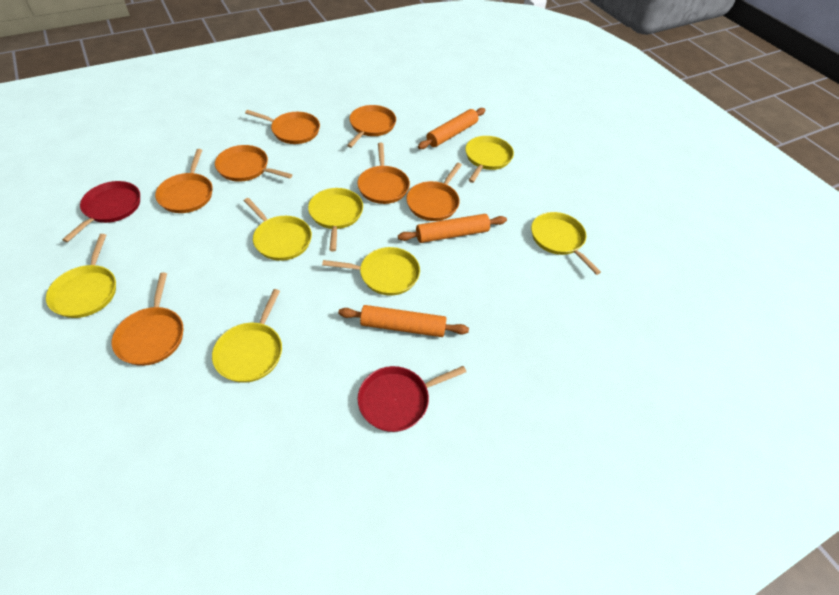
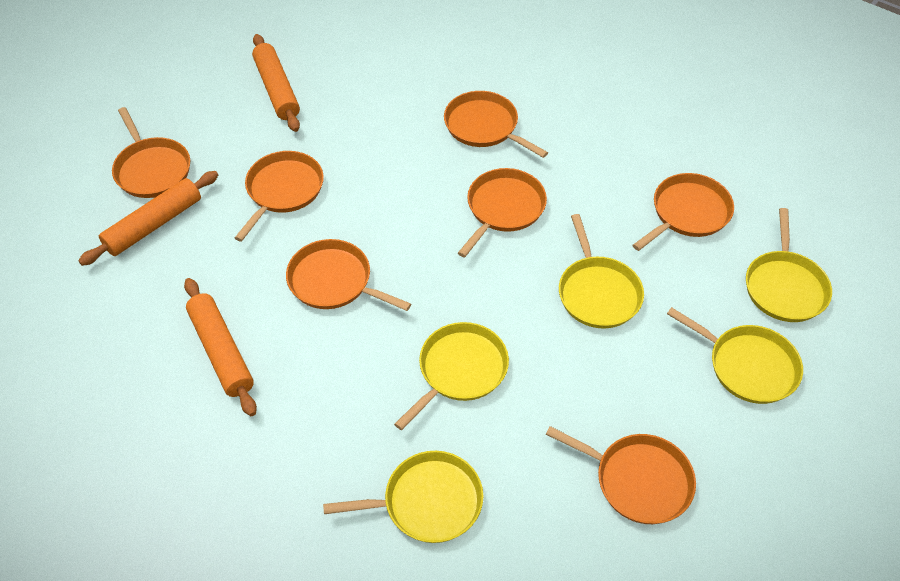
red pan: [62,181,140,242] [358,366,466,432] = 2 -> none = 0
yellow pan: [46,234,116,318] [212,289,282,383] [244,198,312,261] [308,188,363,252] [322,247,420,295] [465,136,514,183] [531,212,601,275] = 7 -> [323,451,484,543] [394,322,509,430] [559,214,644,329] [667,307,803,404] [746,208,832,322] = 5

